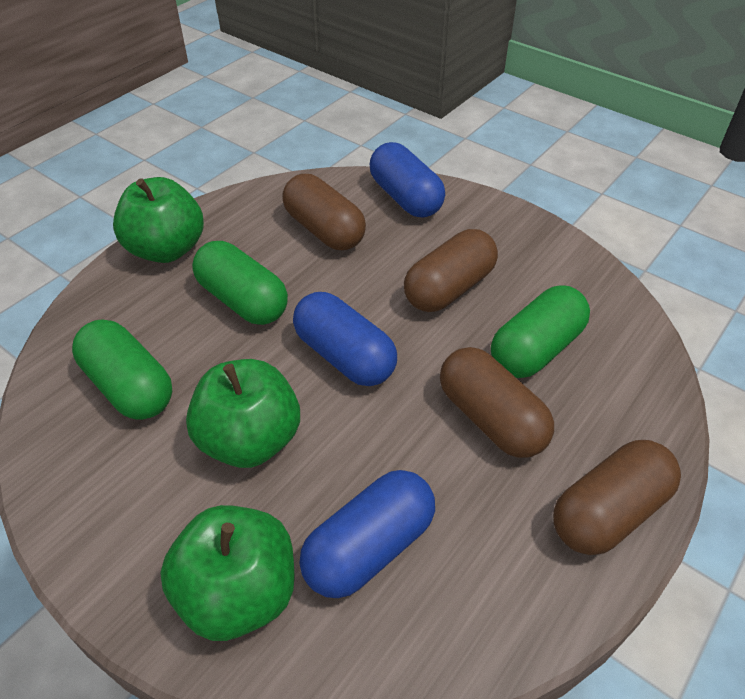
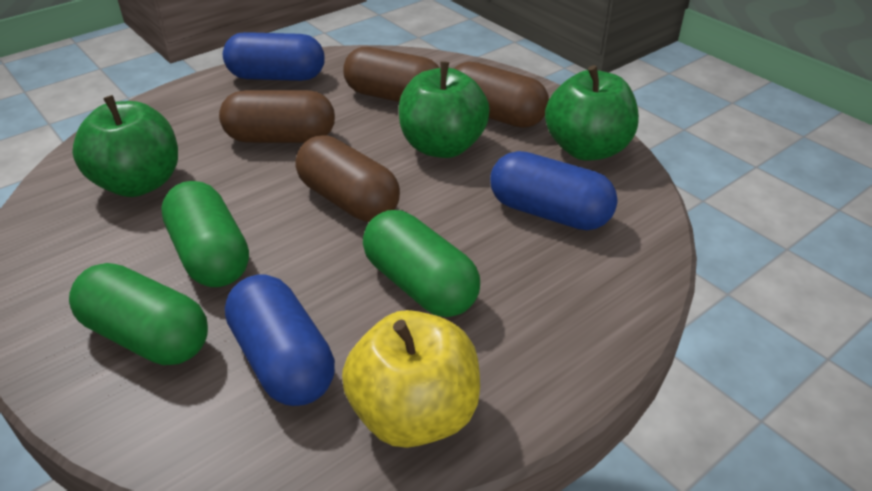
yellow apple: none = 0 -> [342,310,480,448] = 1

